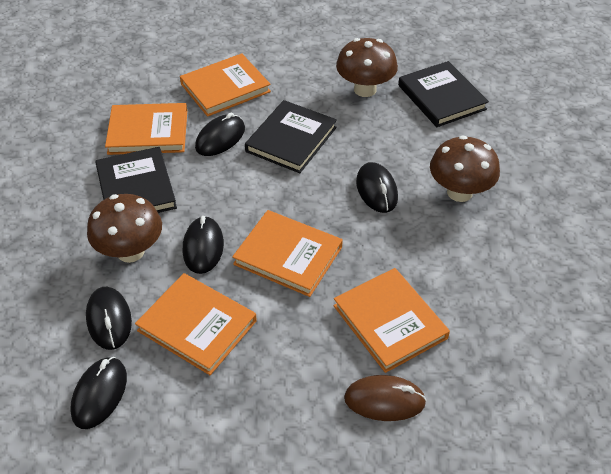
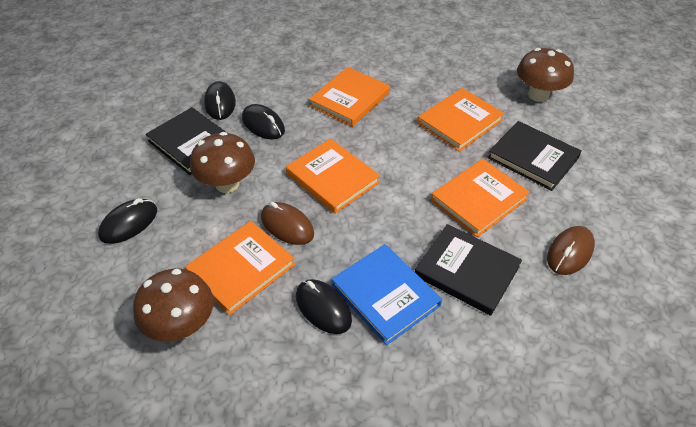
black mouse: [70,357,127,429] [86,287,132,350] [183,216,224,274] [195,113,245,156] [356,162,398,213] = 5 -> [98,198,157,244] [204,81,236,120] [242,104,285,140] [296,279,352,334] = 4
blue book: none = 0 -> [332,244,442,345] = 1
brown mouse: [344,375,427,421] = 1 -> [261,202,314,245] [547,226,595,275] = 2

